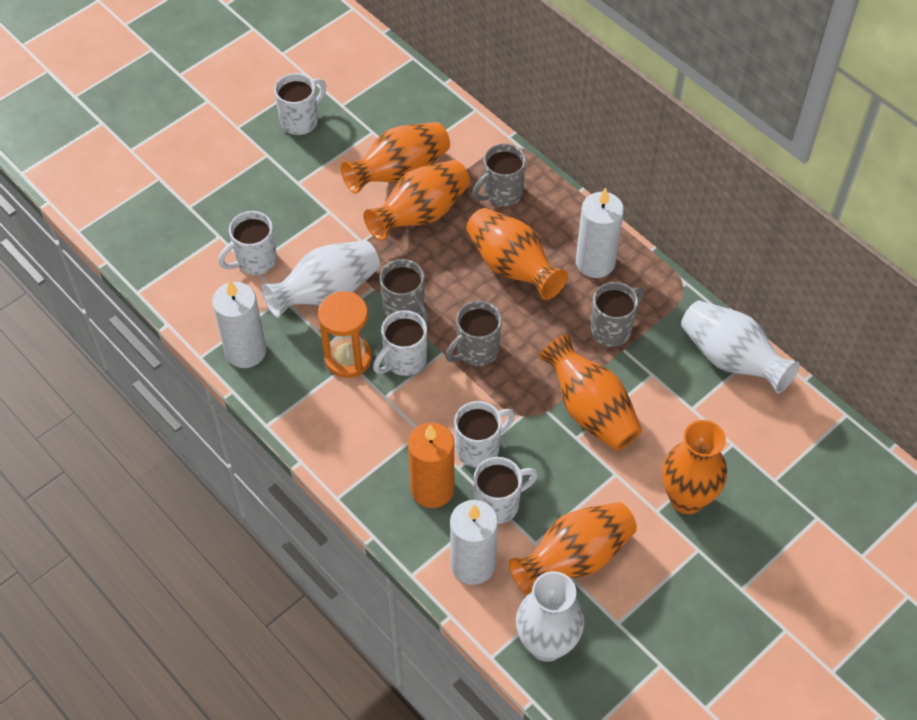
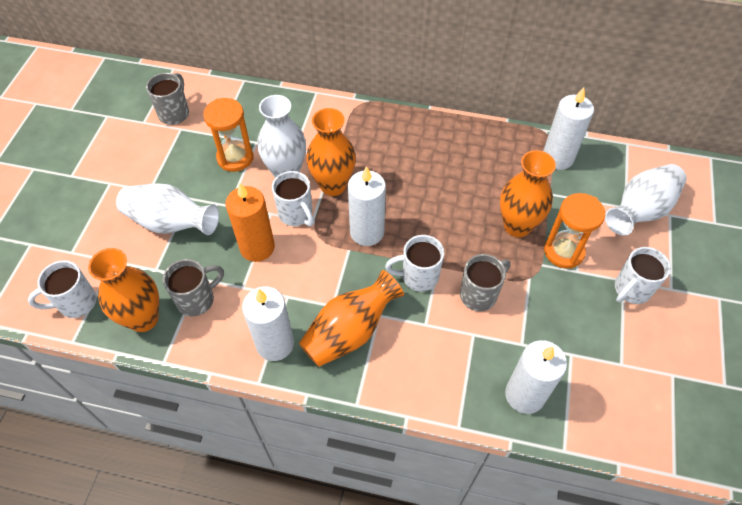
grey mug: [380,259,429,323] [446,301,502,366] [472,143,526,207] [590,282,644,347] = 4 -> [146,73,189,125] [163,259,224,316] [460,254,511,311] = 3
orange hourglass: [318,291,372,378] = 1 -> [203,98,253,172] [544,193,605,269] = 2
orange vase: [340,122,450,194] [364,160,470,241] [466,208,568,300] [509,502,637,595] [539,334,642,451] [662,420,727,514] = 6 -> [88,248,159,332] [299,270,404,367] [306,108,356,196] [500,150,556,237] = 4
white candle: [212,280,266,368] [450,500,498,585] [576,188,624,278] = 3 -> [242,287,294,361] [348,166,386,246] [505,340,567,414] [543,87,594,170] = 4
white mug: [218,211,277,275] [274,73,326,135] [373,310,427,376] [454,401,515,468] [474,457,538,524] = 5 -> [28,260,97,318] [272,171,314,226] [385,235,444,292] [615,247,671,304] = 4

